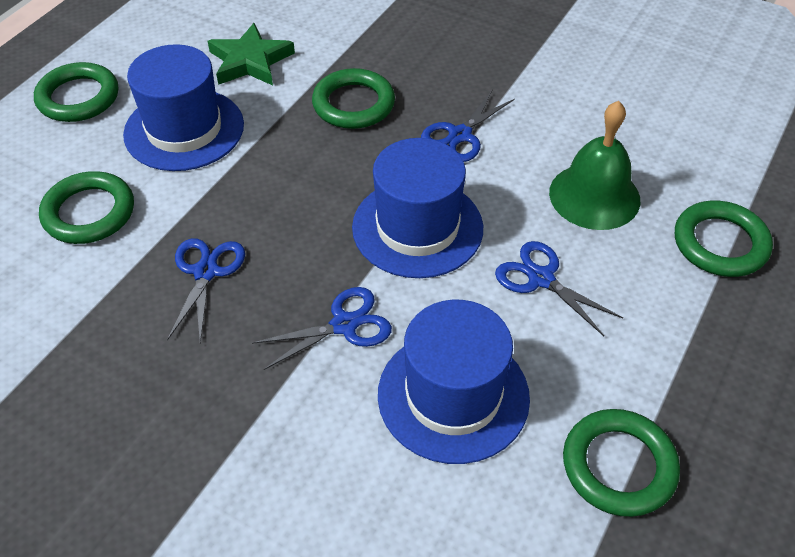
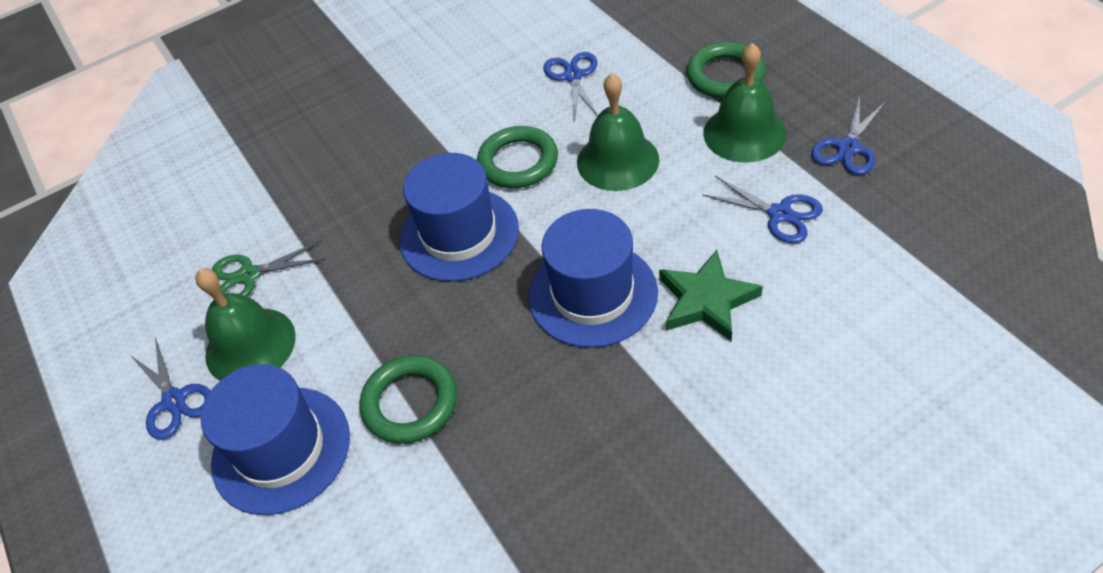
green bell: [549,101,640,230] = 1 -> [195,268,296,381] [577,73,659,191] [703,43,787,163] = 3
green ring: [34,62,118,122] [39,171,134,244] [312,68,395,129] [563,409,680,517] [675,201,773,277] = 5 -> [359,355,457,444] [477,126,558,188] [686,42,766,98] = 3
green scissors: none = 0 -> [212,241,325,296] = 1

